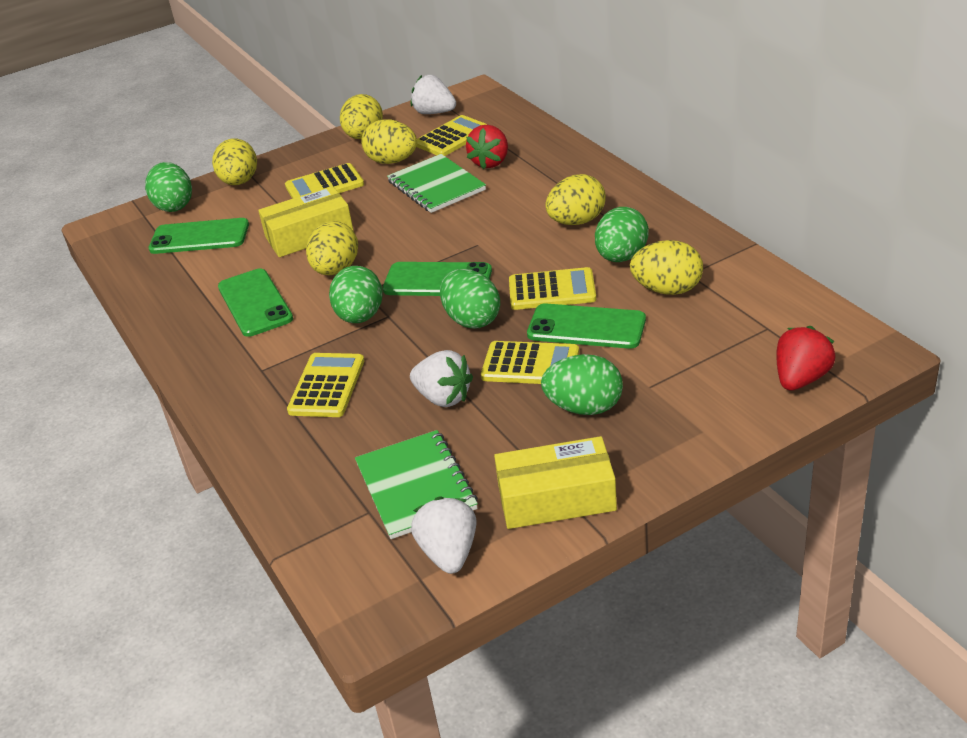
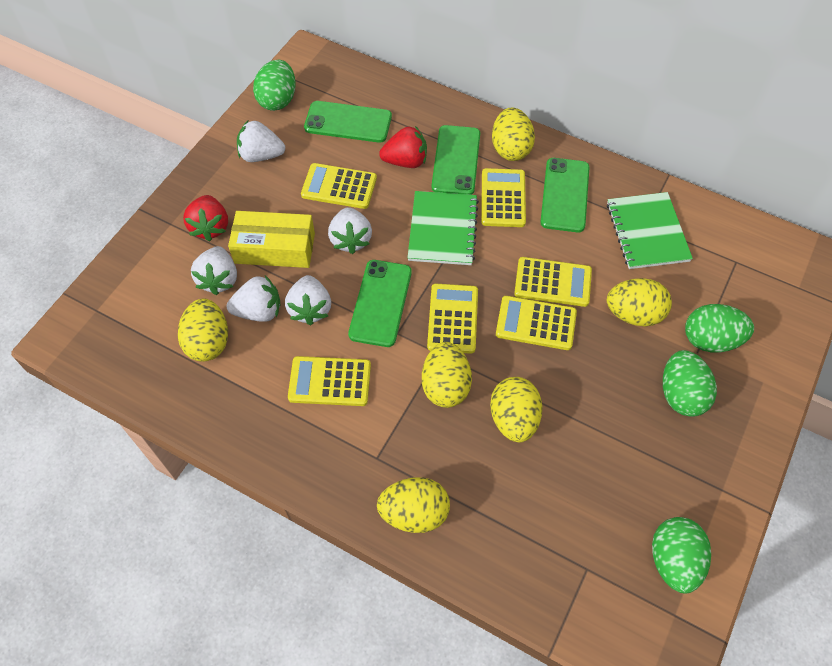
green egg: [145,162,192,212] [329,266,383,323] [440,269,500,329] [541,354,623,415] [595,207,649,262] = 5 -> [253,60,296,111] [652,517,711,593] [663,350,717,417] [685,304,754,353] = 4
white strawberry: [410,350,473,407] [411,75,456,114] [411,496,477,574] = 3 -> [191,246,237,295] [227,276,280,322] [237,121,285,162] [285,275,331,325] [328,207,372,254] = 5
yellow box: [258,186,354,257] [494,436,617,529] = 2 -> [228,211,315,268] = 1
yellow calculator: [285,163,364,199] [287,353,364,417] [416,115,488,156] [481,341,579,384] [509,267,596,310] = 5 -> [288,356,371,406] [301,163,377,209] [427,284,478,354] [481,168,526,227] [496,296,577,350] [514,257,592,307] = 6

